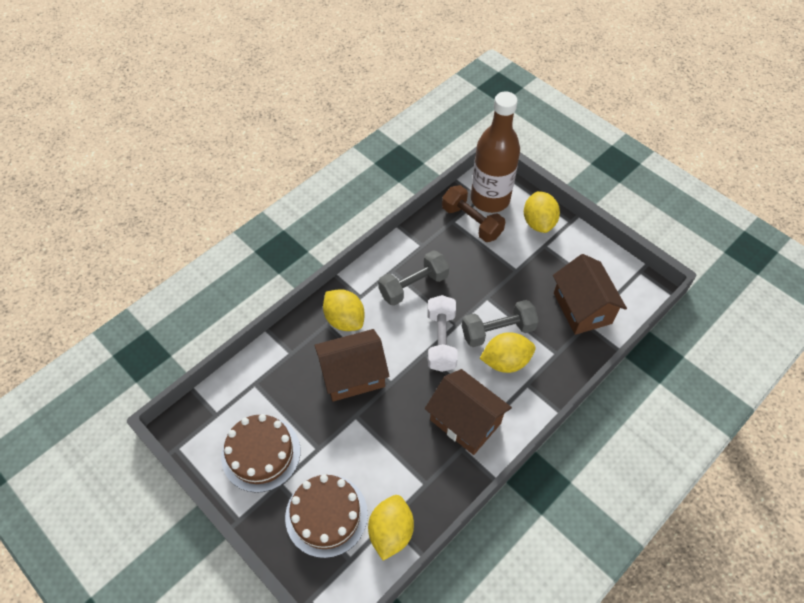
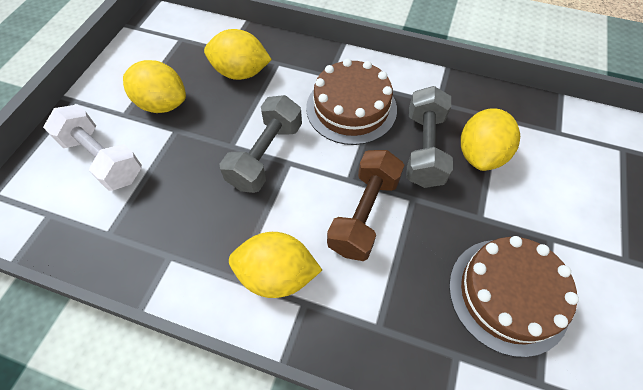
brown bottle: [471,91,520,213] = 1 -> none = 0
brown house: [314,329,389,402] [425,369,512,455] [553,254,627,335] = 3 -> none = 0

